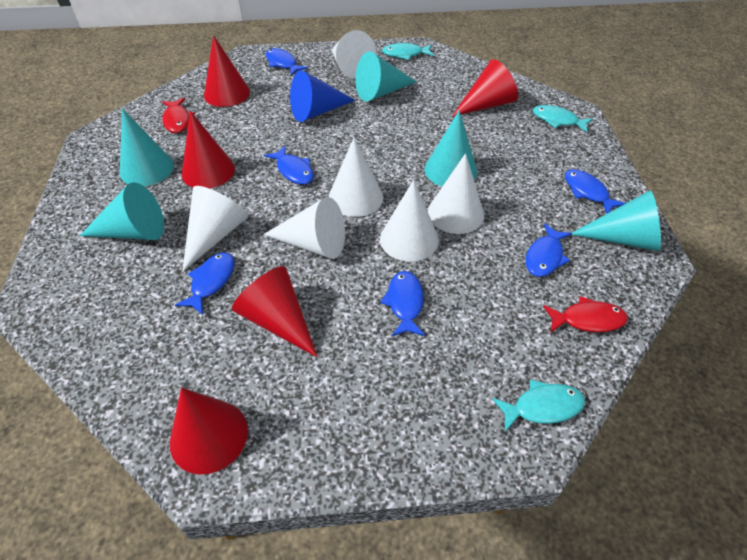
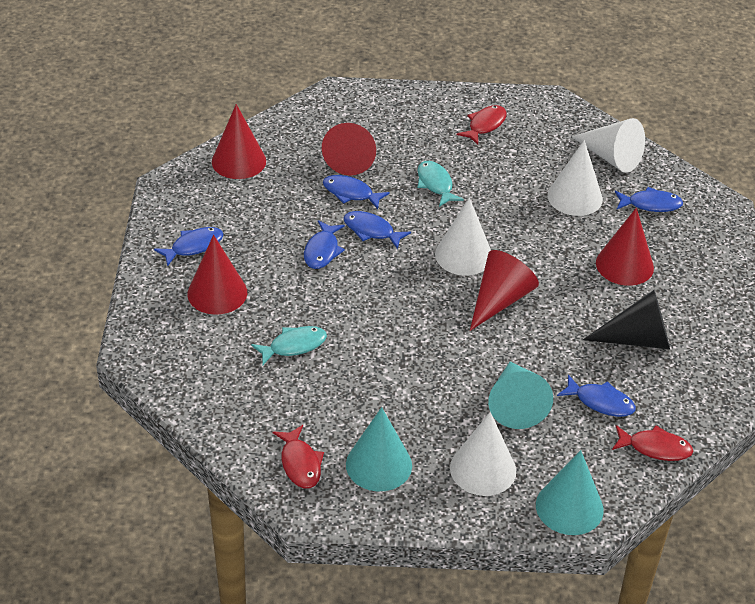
black cone: none = 0 -> [583,290,670,349] = 1
blue cone: [290,70,356,122] = 1 -> none = 0
red fish: [162,98,195,133] [543,296,628,333] = 2 -> [273,425,324,488] [457,105,507,144] [612,425,694,461] = 3
turquoise cone: [80,182,164,240] [120,109,174,186] [355,51,417,101] [425,110,477,186] [572,190,661,251] = 5 -> [346,407,412,491] [488,362,553,429] [536,450,604,535] = 3
turquoise fish: [382,43,434,60] [492,379,585,432] [533,105,593,133] = 3 -> [251,326,327,365] [417,161,464,207] = 2
white cone: [182,186,248,272] [263,197,345,259] [329,138,383,217] [331,30,376,78] [380,180,439,262] [428,153,484,234] = 6 -> [435,197,491,276] [450,412,516,496] [547,140,603,216] [572,118,645,173] = 4

